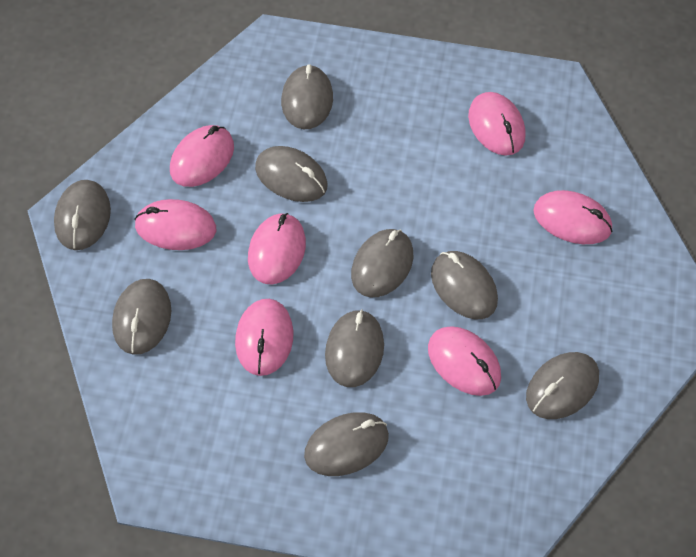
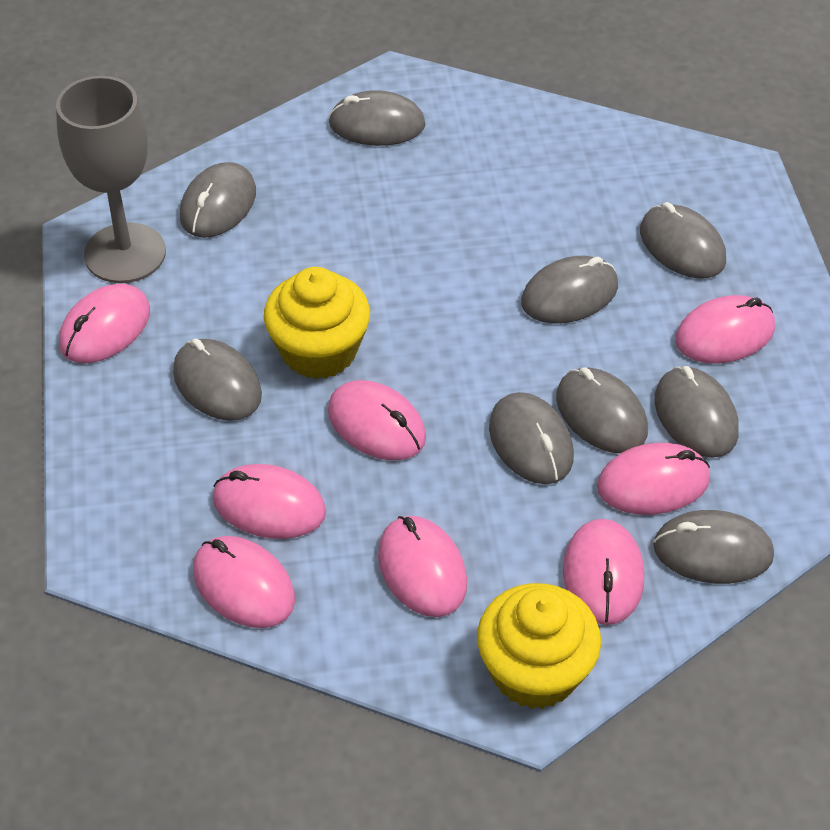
grey goblet: none = 0 -> [56,76,166,283] = 1
pink mouse: [134,199,216,250] [170,125,234,187] [235,299,293,376] [248,213,306,284] [428,326,501,396] [468,92,526,155] [533,190,612,244] = 7 -> [59,284,150,363] [193,536,295,628] [213,464,326,539] [328,380,426,460] [378,516,467,617] [563,519,644,625] [597,443,710,515] [675,295,775,364] = 8
yellow cupcake: none = 0 -> [264,267,370,379] [477,583,601,709] = 2

